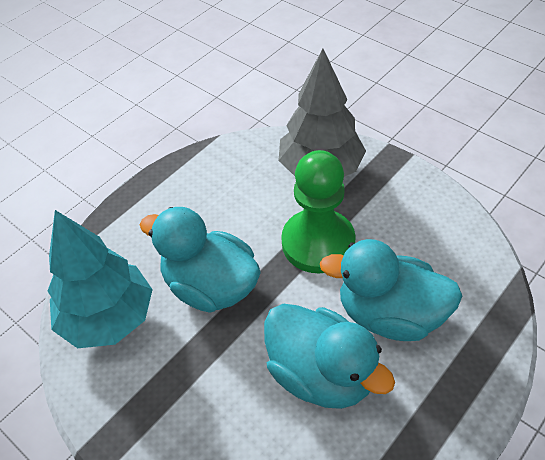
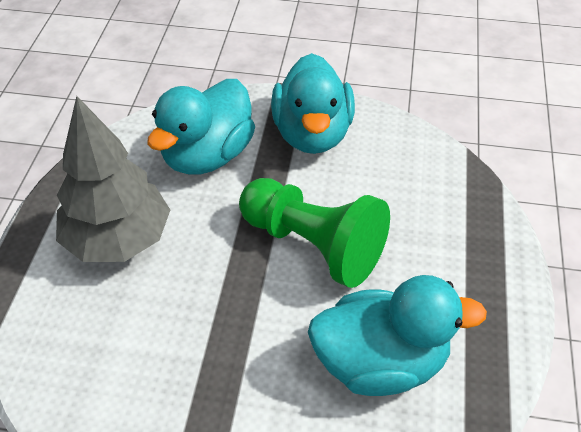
turquoise tree: [48,210,153,348] = 1 -> none = 0

